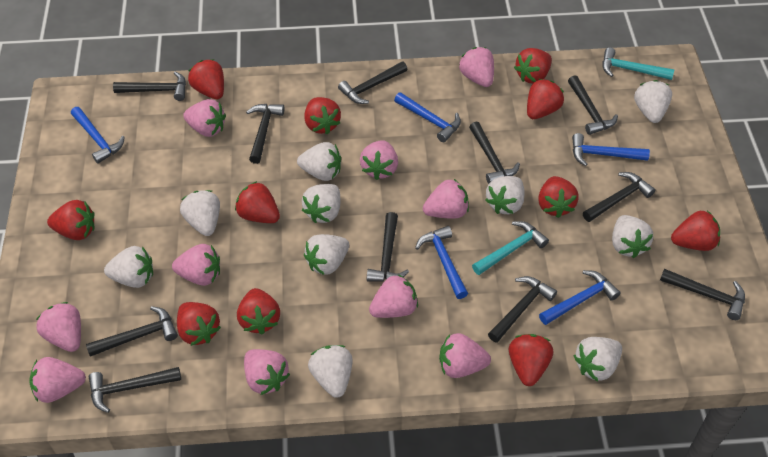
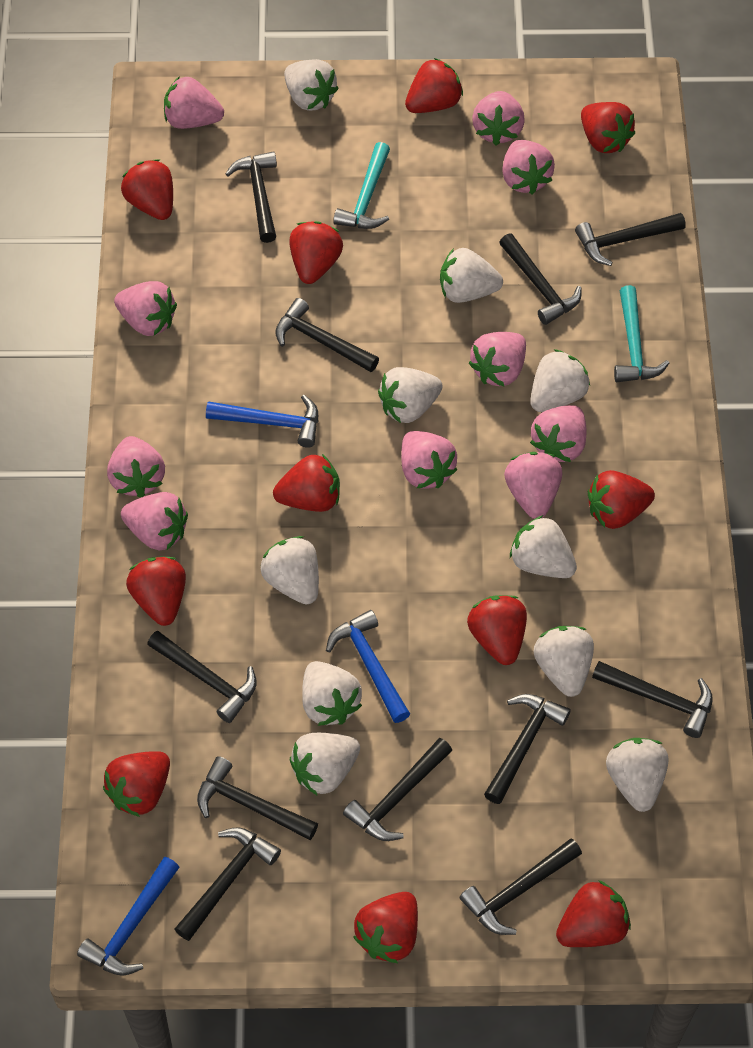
blue hammer: [71,107,125,164] [394,92,461,142] [415,226,468,299] [539,270,621,325] [572,133,650,166] = 5 -> [77,857,180,976] [206,395,318,448] [326,610,410,723] = 3

